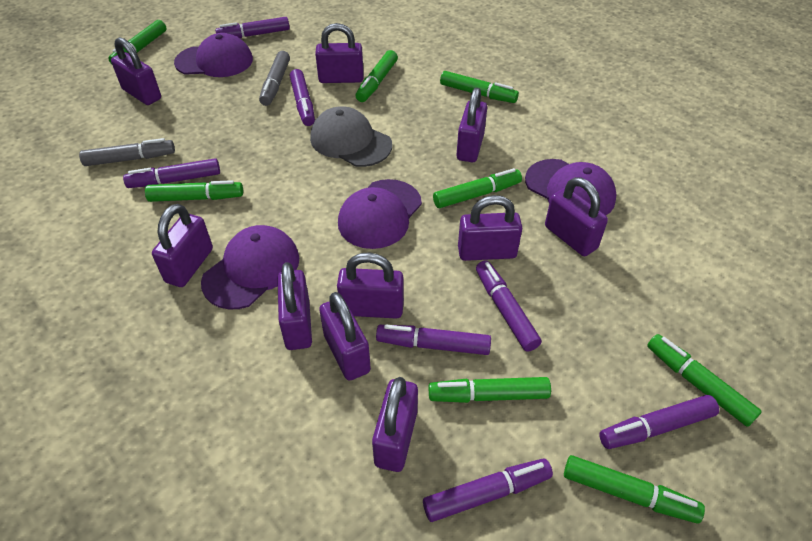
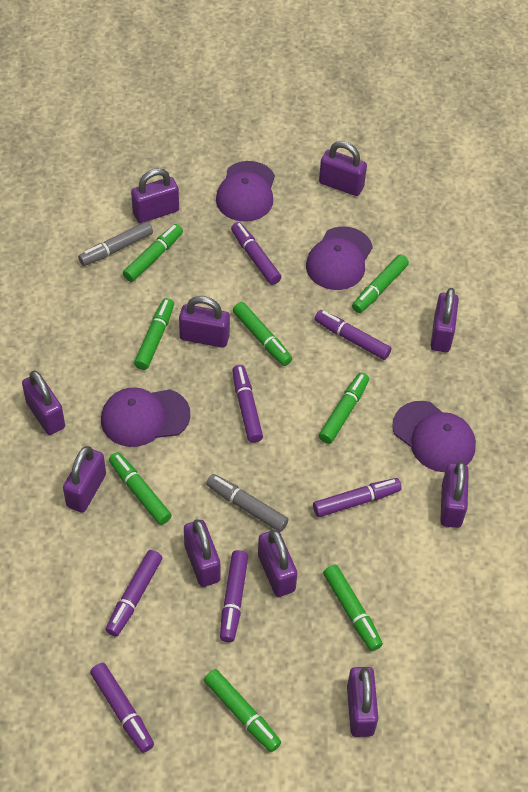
grey cap: [310,106,392,167] = 1 -> none = 0

